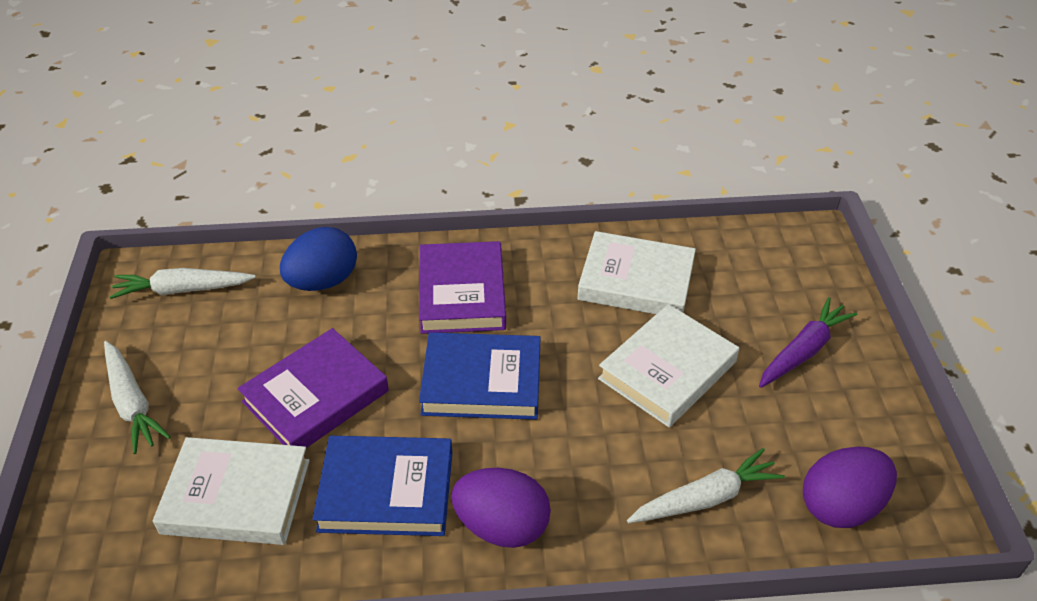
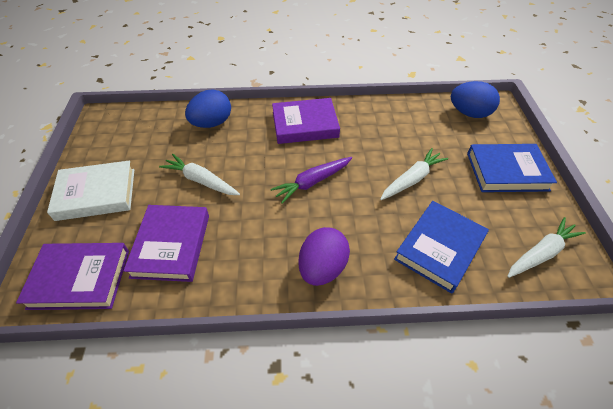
blue egg: [280,227,357,291] = 1 -> [185,90,231,128] [451,81,500,118] = 2
purple book: [237,328,389,448] [419,241,506,334] = 2 -> [16,243,129,310] [123,205,209,282] [272,98,340,144] = 3
purple egg: [451,468,551,548] [803,446,897,528] = 2 -> [298,227,350,286] = 1
white book: [153,437,310,545] [577,231,696,314] [598,304,739,427] = 3 -> [47,160,134,221] = 1

